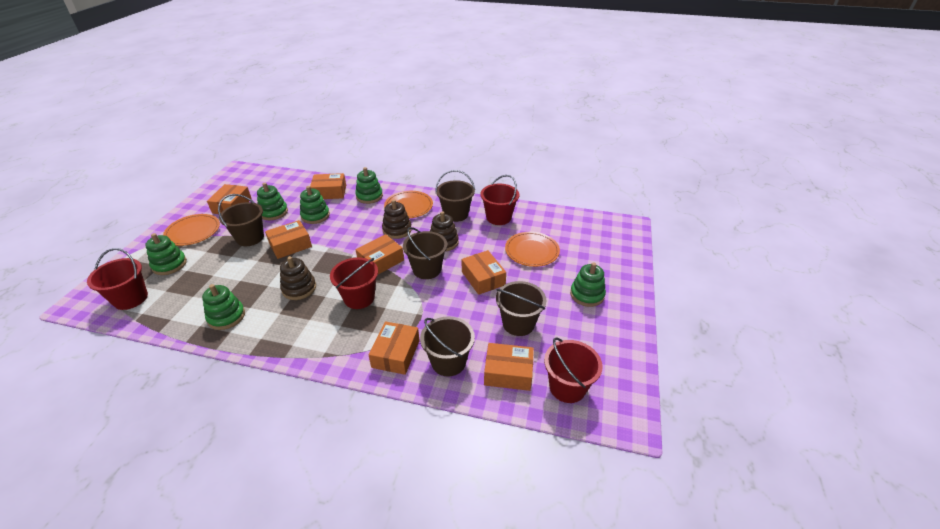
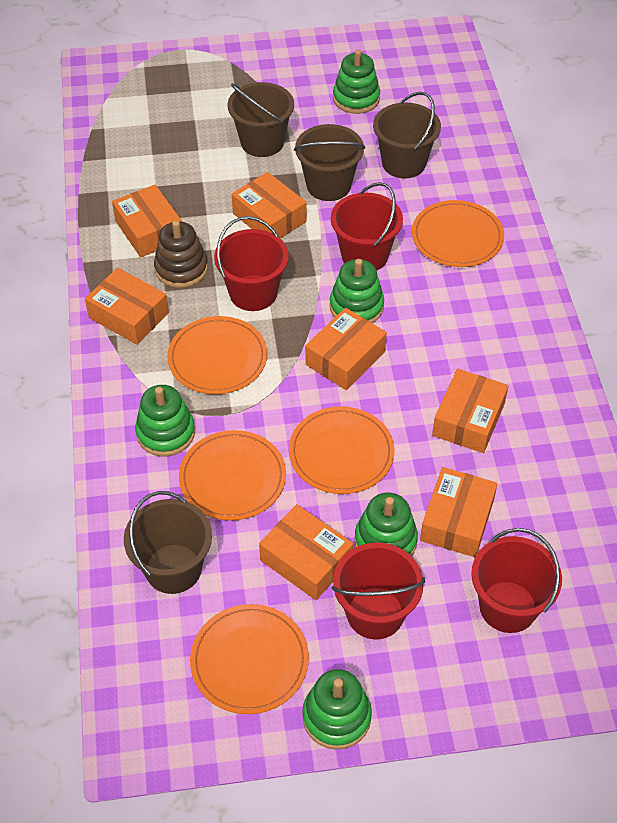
brown bucket: [218,194,264,246] [403,227,447,279] [420,317,475,377] [436,170,475,222] [496,281,547,336] = 5 -> [124,491,212,594] [228,82,294,157] [294,124,365,201] [373,92,441,178] = 4
brown stacking toy: [280,256,316,300] [382,200,412,239] [430,211,459,252] = 3 -> [154,220,208,288] = 1
green stacking toy: [145,233,187,275] [202,284,245,330] [257,183,288,220] [300,186,330,224] [355,167,383,204] [570,263,606,307] = 6 -> [135,385,195,457] [302,669,372,750] [330,259,384,323] [333,50,380,114] [355,493,418,556] = 5
orange plate: [163,214,220,246] [384,191,433,218] [505,232,560,267] = 3 -> [167,316,267,394] [179,430,286,521] [190,604,309,714] [289,406,394,494] [412,200,504,267] = 5

